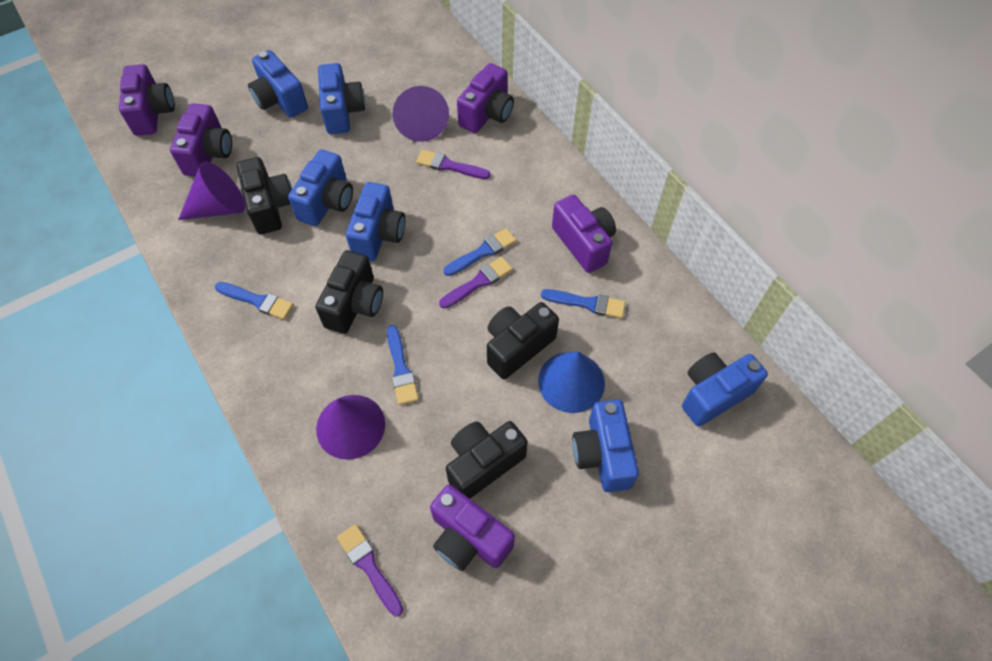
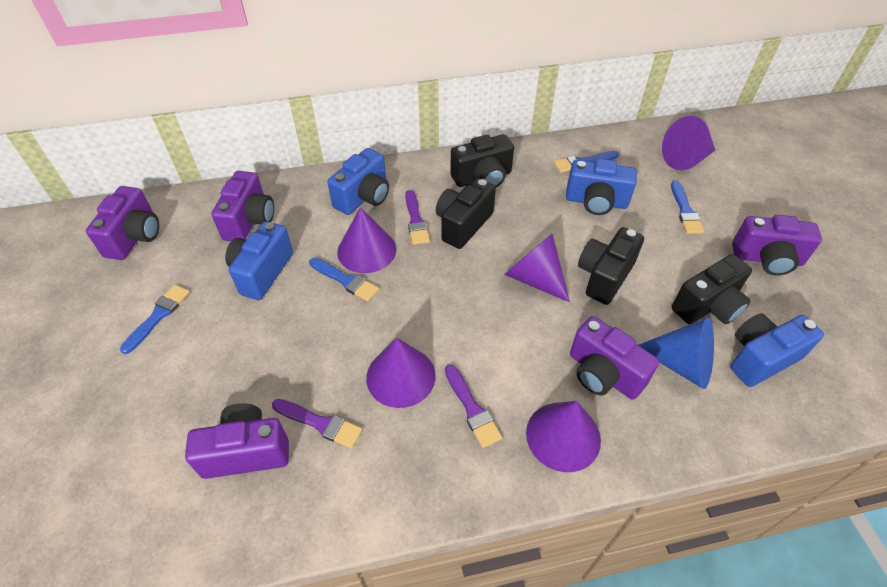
blue camera: [248,50,308,118] [288,150,353,226] [318,63,365,134] [346,182,405,261] [572,399,639,492] [682,352,768,427] = 6 -> [225,221,293,300] [327,148,389,215] [566,158,637,215] [730,313,824,387] = 4
purple cone: [178,161,245,220] [316,395,385,460] [393,86,449,142] = 3 -> [337,207,396,273] [366,338,436,408] [504,234,570,302] [526,401,601,472] [662,116,715,170] = 5

